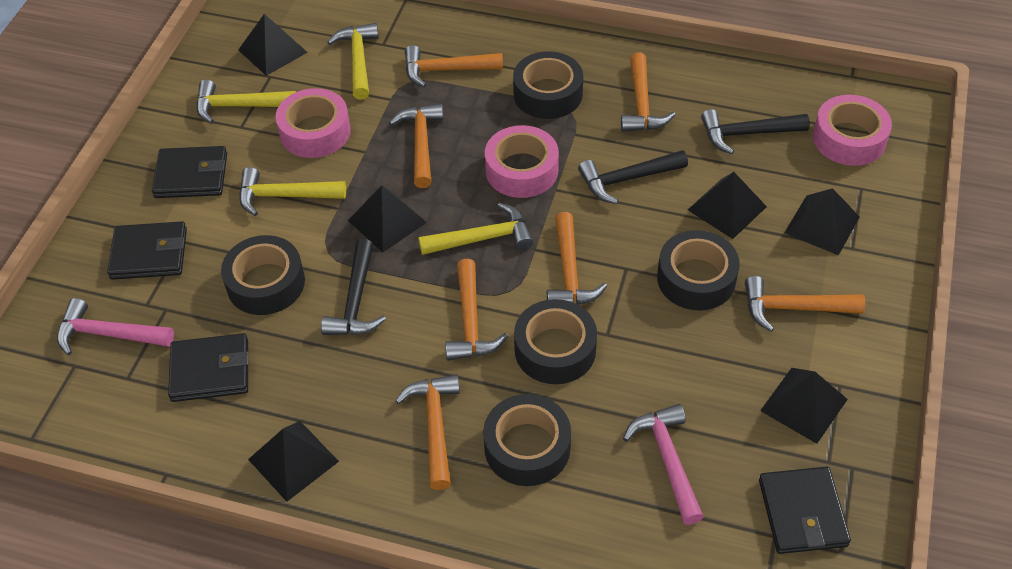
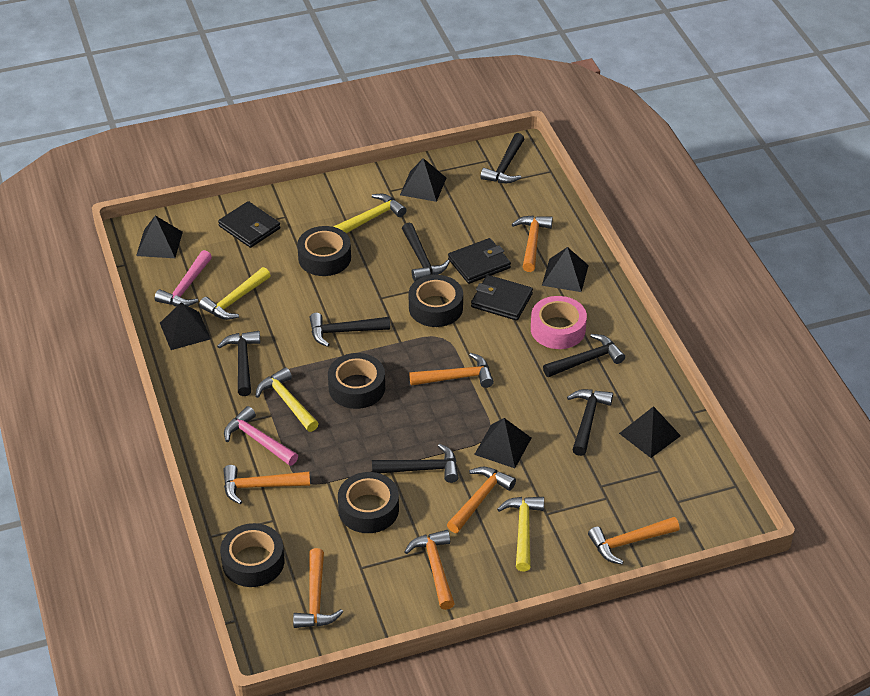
black hammer: [321,239,386,335] [578,150,688,204] [701,109,810,154] = 3 -> [217,331,261,396] [310,313,390,347] [372,444,459,483] [402,223,450,281] [480,133,524,183] [543,334,625,377] [567,389,613,456] = 7
black wallet: [107,221,187,280] [152,146,227,198] [168,333,248,402] [759,467,851,554] = 4 -> [218,201,281,248] [448,238,511,284] [471,275,533,321] = 3
pink tape: [276,88,351,158] [485,125,559,198] [813,95,892,166] = 3 -> [531,296,587,349] = 1

